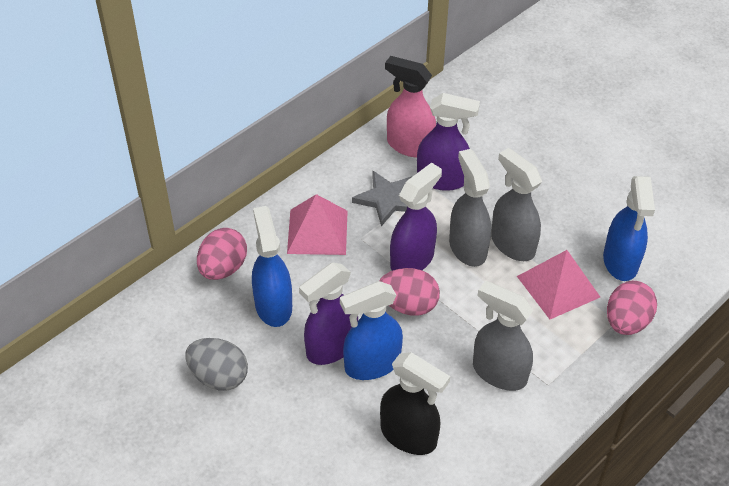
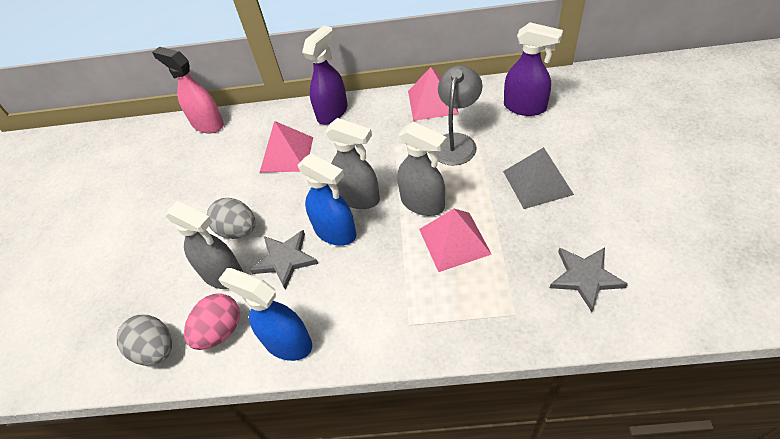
black spray bottle: [380,352,450,455] = 1 -> none = 0
blue spray bottle: [252,206,292,327] [340,281,403,380] [603,176,655,281] = 3 -> [218,268,312,361] [298,153,357,246] = 2
grey egg: [186,338,248,391] = 1 -> [117,315,172,366] [207,198,255,239] = 2
grey lamp: none = 0 -> [435,65,482,166] = 1
grey pyramid: none = 0 -> [503,147,574,209] = 1
grey star: [352,170,413,226] = 1 -> [250,230,318,290] [550,247,628,312] = 2
pink egg: [197,228,247,280] [379,268,440,316] [607,281,657,335] = 3 -> [184,293,240,350] = 1
pink pyramid: [287,194,348,255] [517,250,600,319] = 2 -> [260,121,313,172] [408,67,459,121] [419,209,492,272] = 3
purple spray bottle: [299,263,358,365] [390,163,442,271] [417,93,480,191] = 3 -> [302,25,348,125] [504,22,563,116] = 2

